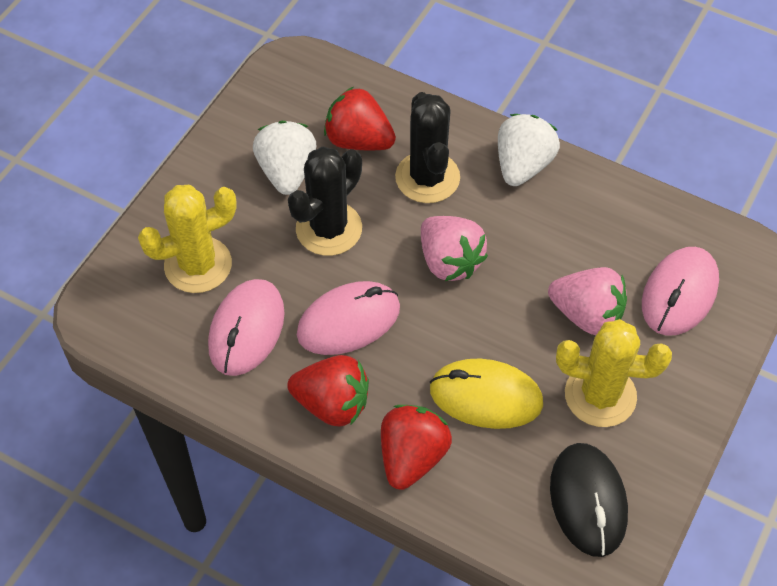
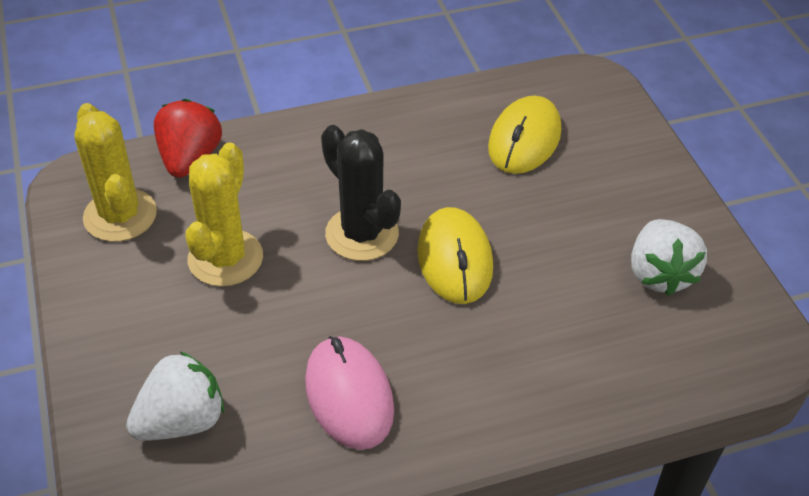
black cactus: [288,146,362,256] [395,92,460,203] = 2 -> [321,125,401,261] = 1
black mouse: [550,443,628,557] = 1 -> none = 0
pink mouse: [208,279,285,376] [297,281,400,355] [642,247,719,336] = 3 -> [305,336,394,450] = 1
pink strawberry: [421,216,488,281] [548,267,627,335] = 2 -> none = 0
red strawberry: [287,355,369,427] [324,87,396,150] [381,405,452,490] = 3 -> [154,99,222,178] = 1
yellow mouse: [430,359,543,429] = 1 -> [417,207,493,304] [488,96,561,174] = 2

